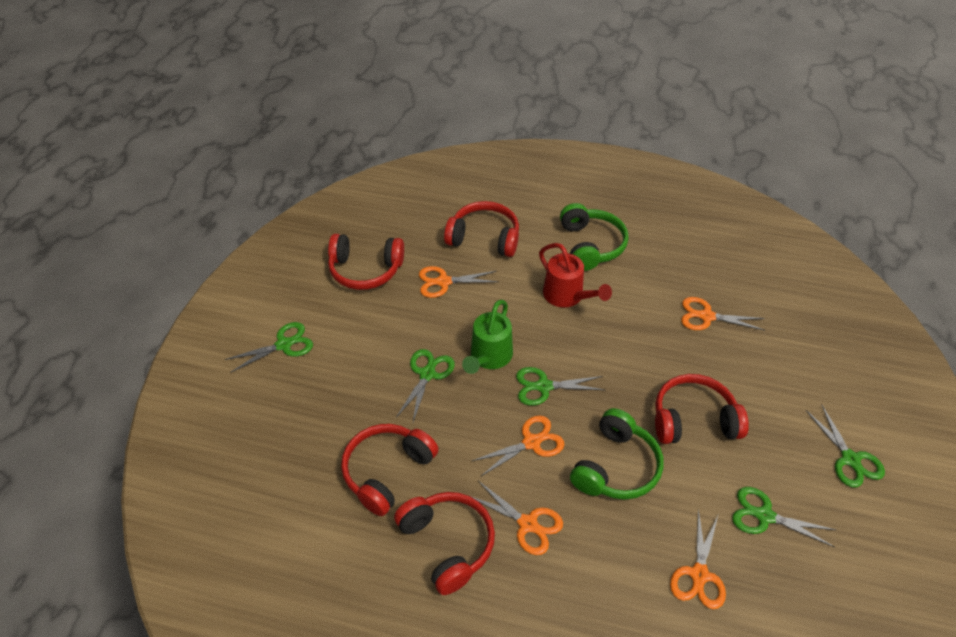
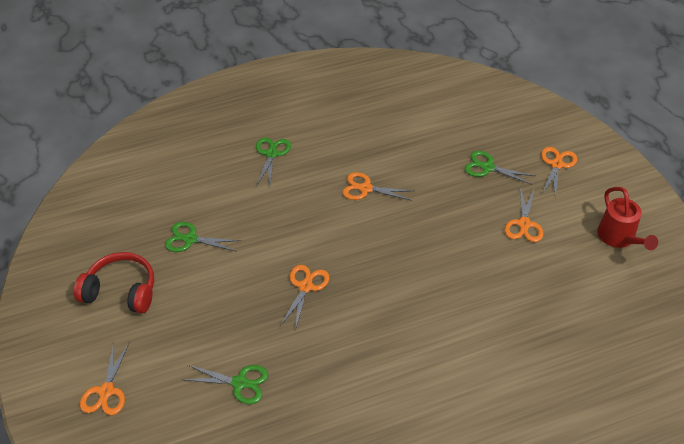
green headphones: [560,203,629,271] [570,408,664,500] = 2 -> none = 0
green scissors: [225,322,313,373] [396,349,455,422] [516,367,605,406] [732,487,836,547] [806,405,885,488] = 5 -> [165,222,241,252] [183,365,268,404] [256,137,291,186] [464,151,535,185] = 4
green watering can: [462,300,513,374] = 1 -> none = 0
red headphones: [328,234,404,290] [341,424,439,516] [394,492,495,595] [444,201,519,257] [655,374,749,444] = 5 -> [74,252,154,313] = 1

